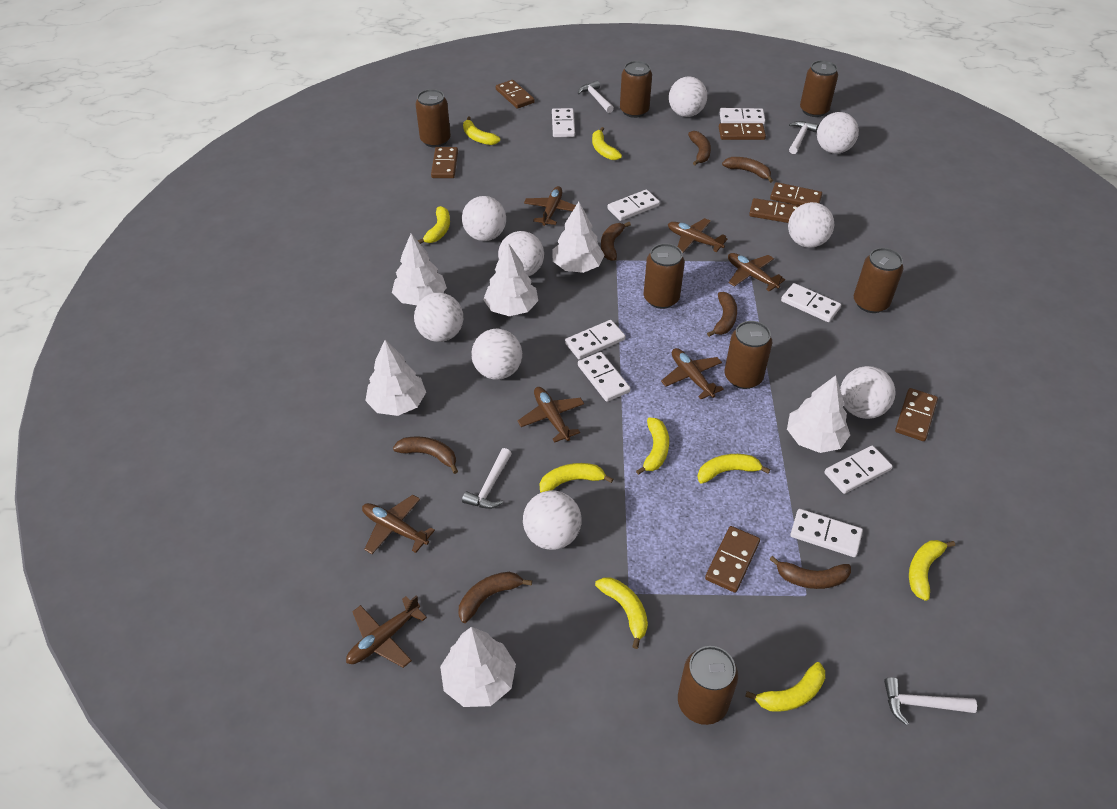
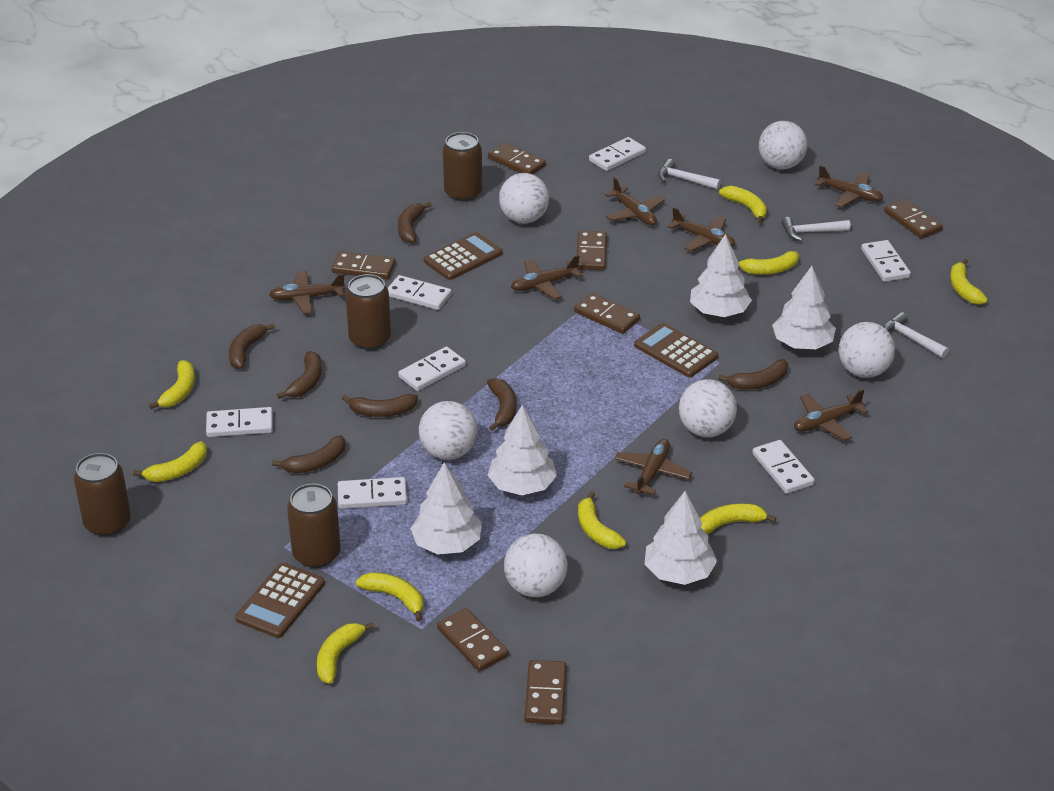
brown calculator: none = 0 -> [235,563,325,638] [424,232,502,280] [634,323,718,377] = 3
brown can: [415,89,451,148] [620,61,652,118] [644,243,685,309] [678,646,738,725] [724,321,772,389] [800,60,838,117] [854,248,903,313] = 7 -> [74,453,131,536] [287,484,341,568] [345,274,391,350] [443,132,483,202] = 4
white ball: [414,293,463,342] [462,196,506,241] [471,329,522,380] [498,231,544,276] [523,491,582,550] [669,76,707,117] [788,202,834,248] [817,112,859,154] [840,366,896,419] = 9 -> [419,401,477,460] [499,173,549,223] [504,534,567,597] [679,379,737,437] [759,121,807,169] [839,322,895,378] = 6
white domino: [552,108,575,137] [565,320,625,359] [578,352,631,402] [607,189,660,221] [719,108,765,125] [781,283,841,322] [790,509,863,557] [824,445,893,494] = 8 -> [206,407,273,437] [338,477,407,509] [388,275,452,310] [398,346,466,391] [589,137,646,171] [752,440,815,494] [861,240,911,282] = 7
white hammer: [462,448,512,509] [578,81,614,113] [789,121,818,154] [884,677,977,725] = 4 -> [658,159,721,189] [781,217,851,242] [883,312,949,358] = 3
white tree: [365,340,426,416] [392,233,447,305] [440,627,516,707] [483,243,538,316] [552,202,605,273] [787,375,850,453] = 6 -> [410,462,482,555] [487,405,557,495] [644,491,717,585] [690,234,752,317] [772,266,836,349] = 5

